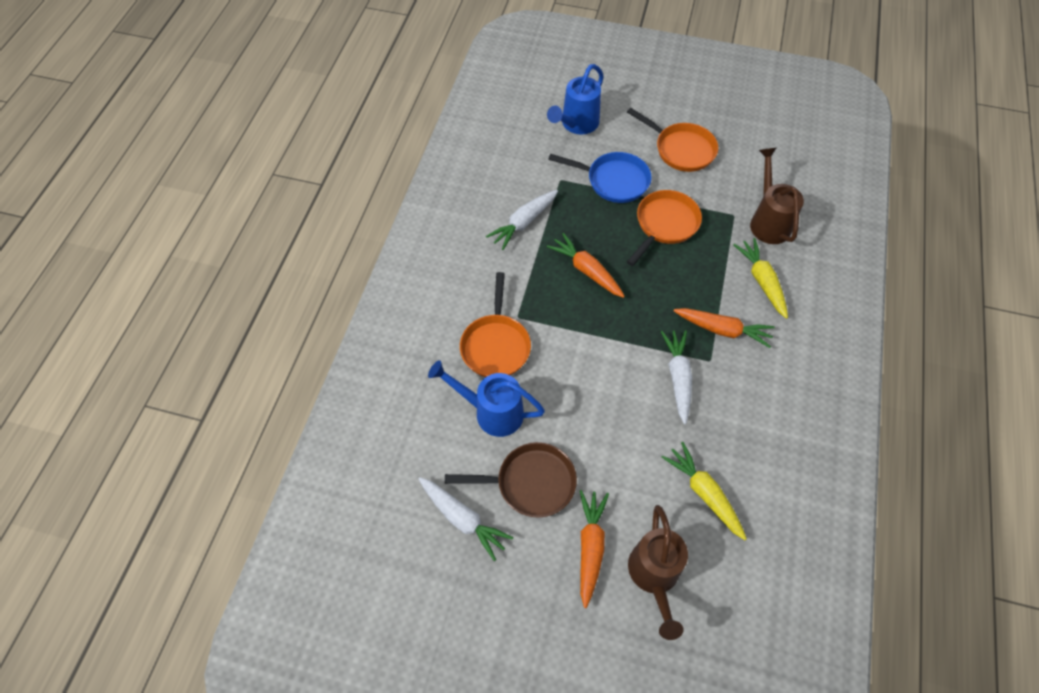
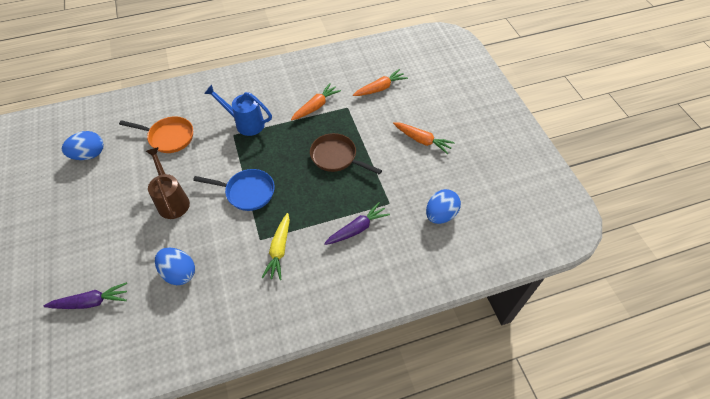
blue egg: none = 0 -> [62,131,104,160] [155,248,195,285] [426,189,461,224] = 3
blue watering can: [428,360,545,437] [547,64,604,134] = 2 -> [204,84,272,136] = 1
brown watering can: [628,505,688,640] [750,148,804,244] = 2 -> [146,147,190,219] = 1
orange pan: [460,272,531,377] [627,108,718,172] [627,190,702,266] = 3 -> [119,116,193,153] = 1
purple carrot: none = 0 -> [44,282,127,309] [324,202,390,245] = 2
white carrot: [419,477,514,561] [486,190,558,250] [661,330,692,424] = 3 -> none = 0
yellow carrot: [662,442,747,540] [733,238,788,319] = 2 -> [261,213,290,280] = 1

